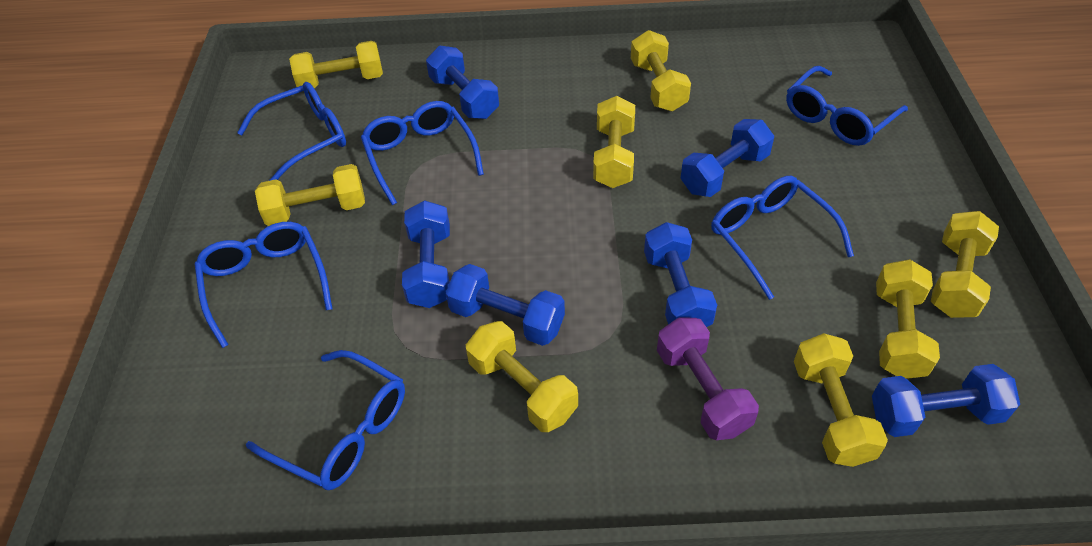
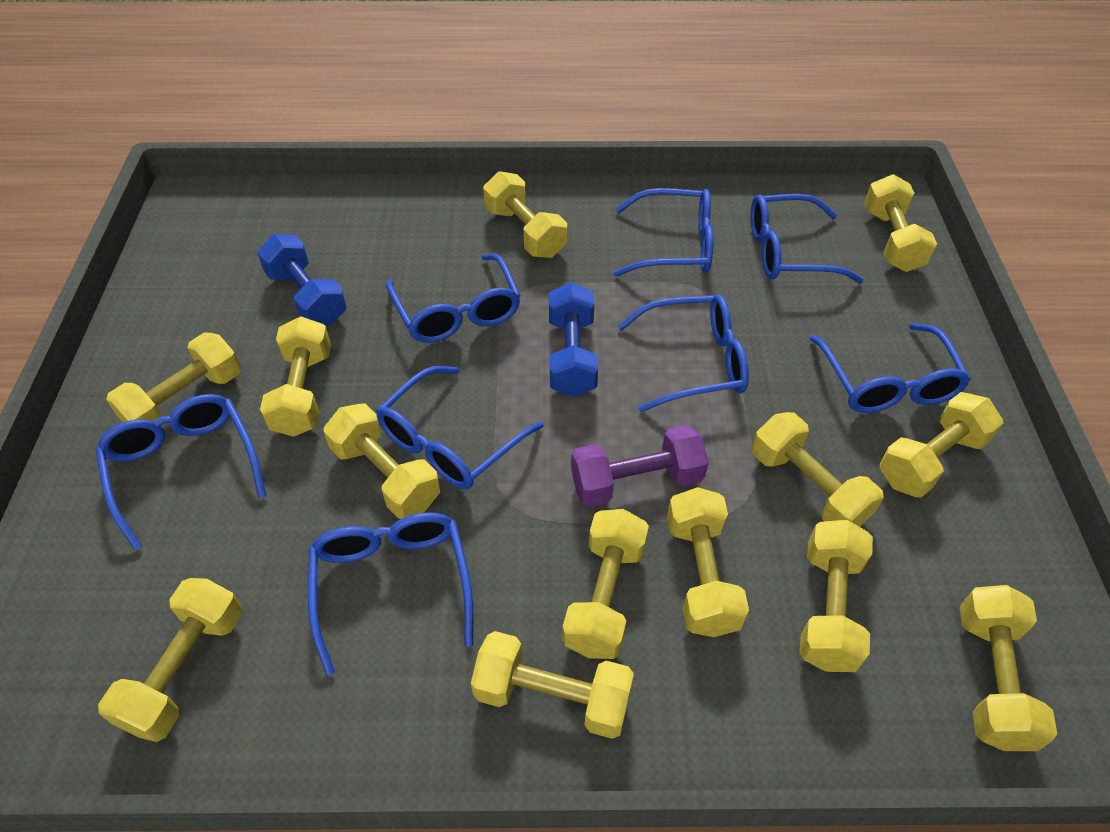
blue dumbbell: [402,200,450,308] [426,46,499,119] [446,264,565,346] [644,222,717,327] [680,119,774,197] [872,364,1020,437] = 6 -> [257,234,347,326] [549,282,598,397] = 2
blue glasses: [195,222,332,348] [237,82,346,181] [246,350,405,490] [361,101,484,205] [711,176,854,300] [786,66,908,146] = 6 -> [96,394,266,550] [308,512,473,675] [376,366,544,489] [386,253,521,343] [613,188,713,277] [618,294,749,412] [751,194,864,283] [810,323,971,413] = 8
yellow dumbbell: [255,164,365,226] [289,41,383,89] [466,321,578,432] [593,96,635,188] [631,30,691,111] [794,333,888,467] [876,259,940,379] [931,211,999,318] = 8 -> [98,578,242,742] [106,332,241,426] [260,316,331,437] [323,404,440,519] [471,631,634,739] [483,171,567,258] [562,509,649,659] [667,487,749,637] [752,412,884,527] [799,520,873,672] [864,174,937,272] [880,392,1003,498] [960,585,1057,751] = 13

